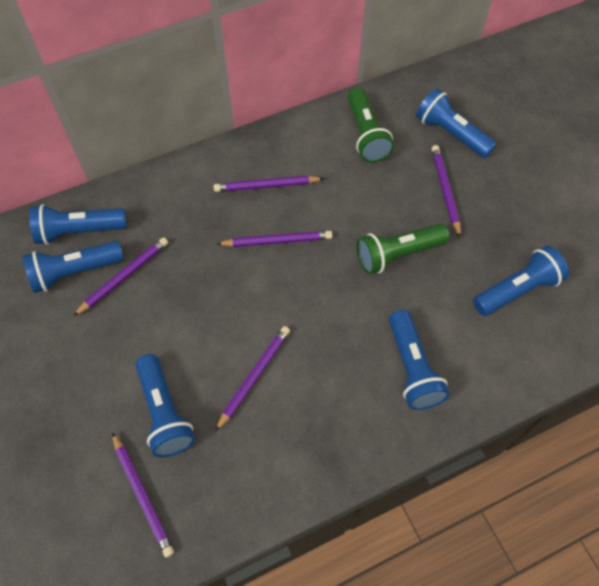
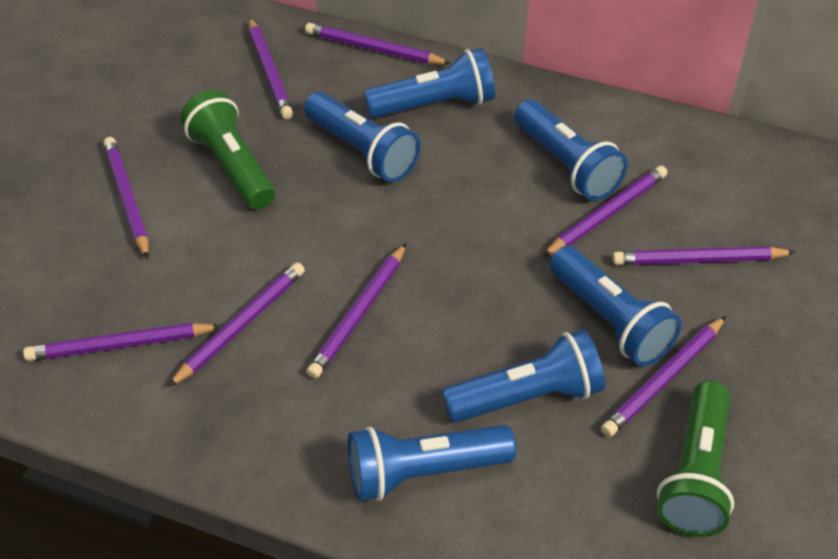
purple pencil: [73,237,168,316] [112,432,174,558] [214,176,325,192] [215,326,290,432] [217,231,332,247] [431,145,461,237] = 6 -> [23,323,221,361] [103,137,149,259] [168,262,305,387] [249,17,293,119] [305,23,451,65] [307,244,406,379] [542,166,667,257] [601,316,726,437] [612,246,796,265] = 9

